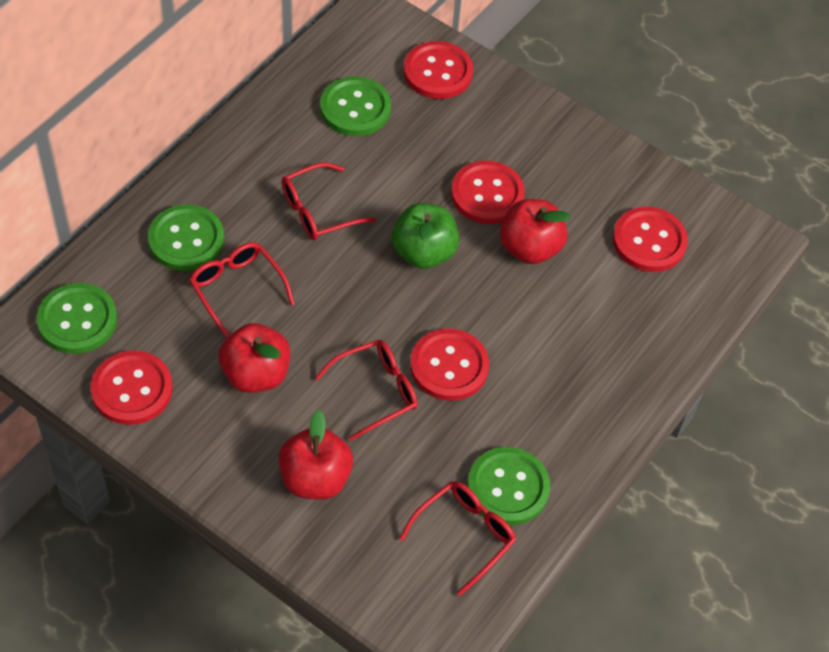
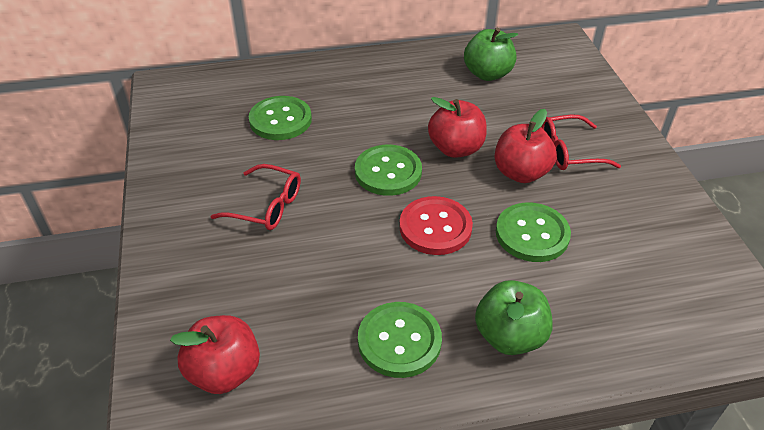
green apple: [392,203,459,269] = 1 -> [464,28,518,81] [475,280,552,355] = 2
red button: [91,350,173,425] [404,41,473,99] [410,328,489,401] [451,161,525,224] [613,207,688,272] = 5 -> [399,196,473,255] = 1
red glasses: [189,242,295,338] [282,163,376,240] [315,340,418,441] [399,481,516,596] = 4 -> [211,164,301,230] [541,115,621,170] = 2

